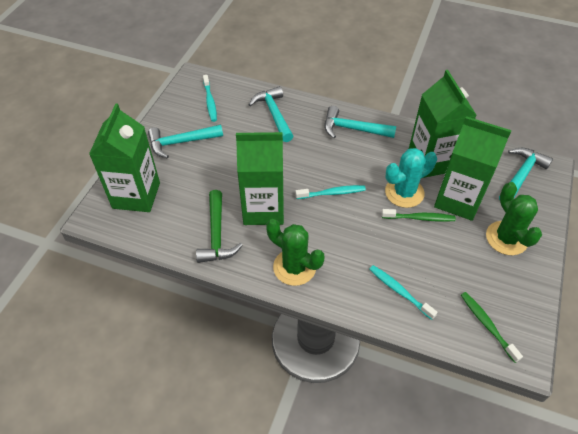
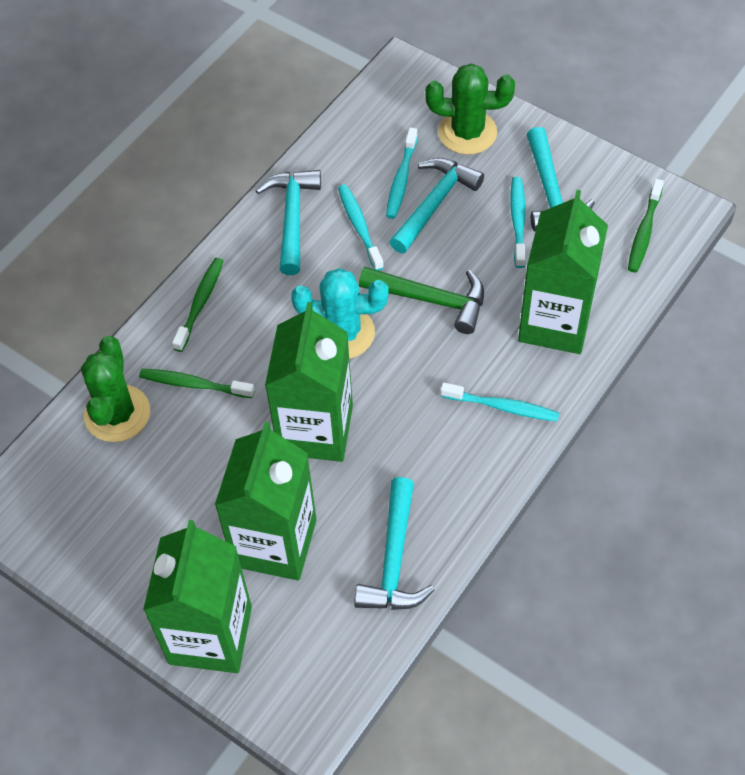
green toothbrush: [382,209,456,222] [461,292,523,363] = 2 -> [139,369,255,398] [172,258,223,352] [628,179,664,272] = 3
turquoise toothbrush: [203,75,217,122] [295,185,366,199] [369,265,438,320] = 3 -> [338,184,384,271] [386,128,418,219] [441,382,559,422] [510,177,526,268] = 4

